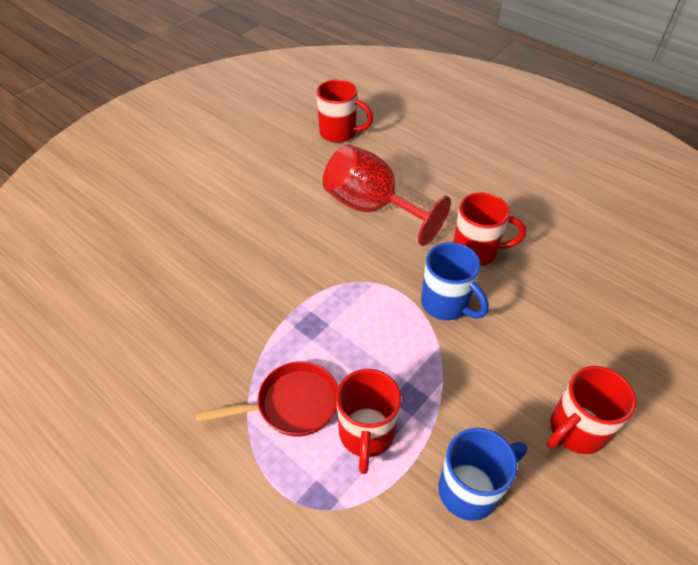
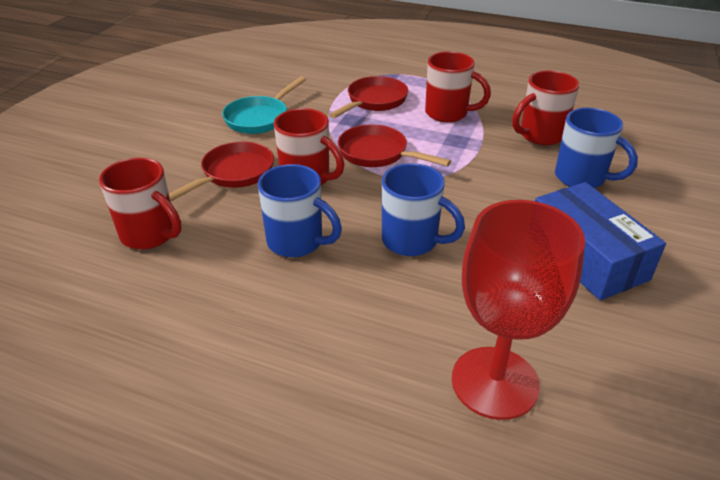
blue box: none = 0 -> [535,182,666,300] = 1
blue mug: [421,242,489,320] [439,428,527,521] = 2 -> [258,164,342,257] [382,163,465,256] [555,108,638,188] = 3
red pan: [196,361,338,437] = 1 -> [169,142,274,202] [329,76,408,118] [338,124,451,167] = 3
turquoise pan: none = 0 -> [222,76,306,134] = 1

